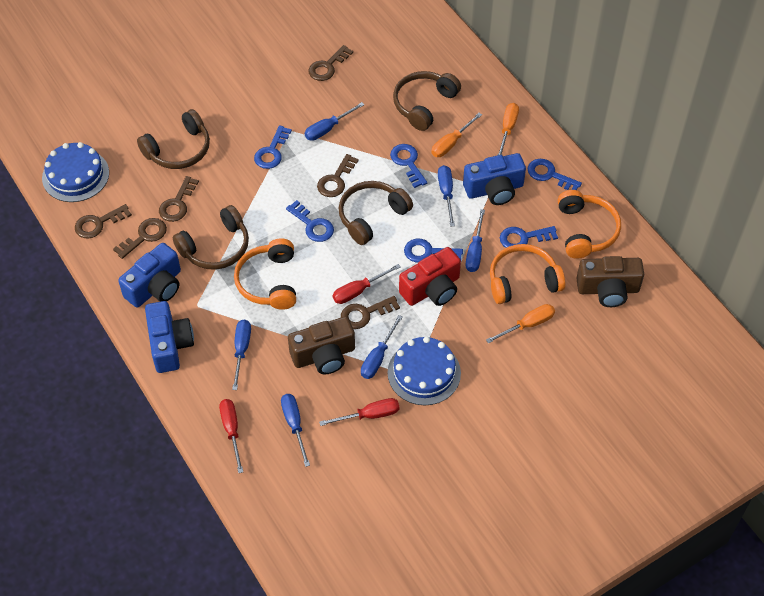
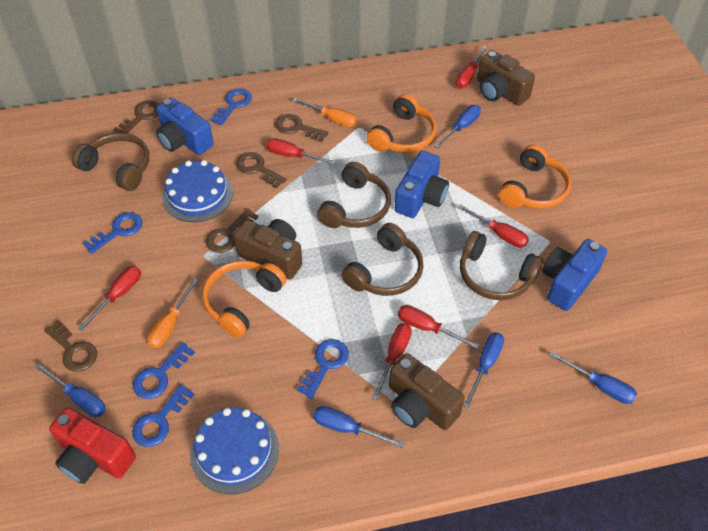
blue key: [254,125,292,169] [286,200,334,242] [390,144,427,188] [404,239,463,263] [500,226,558,248] [527,159,582,190] = 6 -> [83,212,143,254] [132,384,195,447] [133,342,195,399] [210,88,252,125] [297,339,349,399] = 5
blue screwdriver: [232,320,251,390] [281,394,310,467] [305,102,364,141] [361,315,403,379] [438,165,455,227] [465,209,485,272] = 6 -> [35,364,106,417] [313,406,404,448] [434,105,481,148] [463,332,504,408] [549,351,637,404] = 5
brown camera: [288,316,355,374] [576,256,644,307] = 2 -> [233,219,302,279] [389,353,465,430] [477,50,535,106] = 3
brown key: [75,204,132,239] [113,218,167,259] [159,176,199,222] [308,45,353,81] [317,154,359,197] [341,296,400,329] = 6 -> [44,320,97,372] [113,100,159,133] [206,208,259,253] [236,152,287,188] [275,114,329,142] = 5
orange screwdriver: [431,113,482,157] [486,304,555,343] [498,103,519,155] = 3 -> [147,278,198,348] [293,98,357,127] = 2
red screwdriver: [219,399,243,473] [319,398,399,426] [333,264,401,304] = 3 -> [78,266,141,331] [266,138,336,165] [372,323,412,400] [398,305,480,349] [455,46,487,88] [458,204,529,248] = 6

